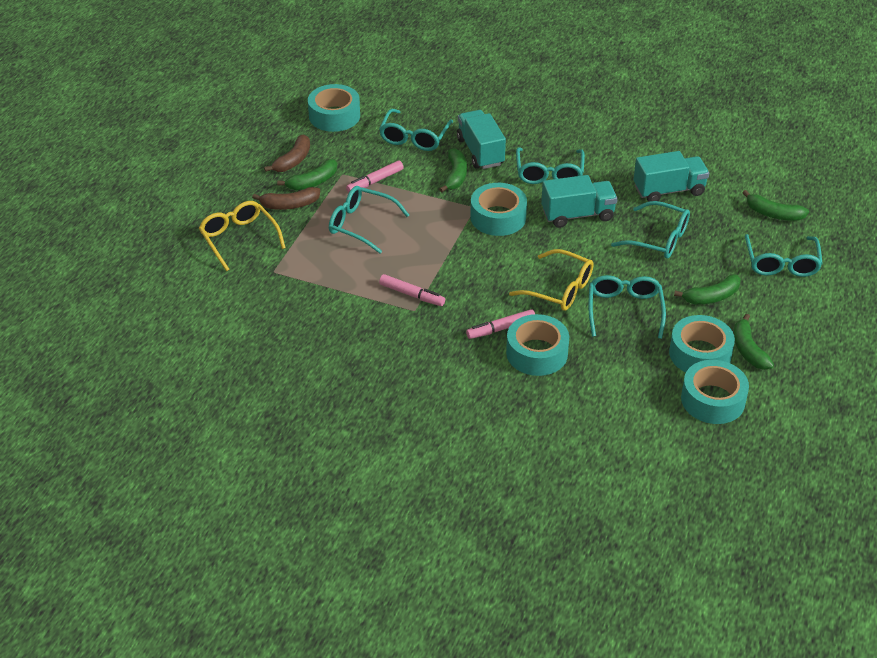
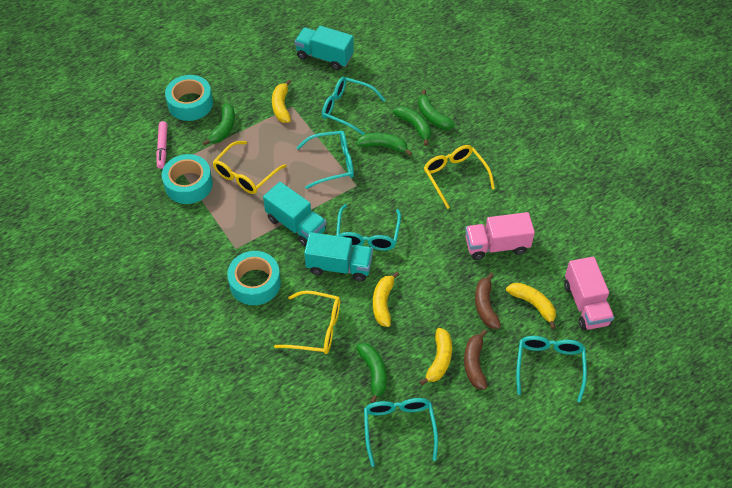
pink marker: [346,161,404,193] [379,274,445,306] [466,309,535,339] = 3 -> [156,121,168,169] = 1
pink truck: none = 0 -> [465,212,535,260] [564,257,614,330] = 2
turquoise glasses: [329,186,409,254] [379,109,453,151] [516,147,585,184] [588,275,666,339] [611,201,690,259] [745,234,823,277] = 6 -> [296,131,354,189] [322,77,385,135] [336,204,401,251] [364,398,438,467] [516,336,587,402] = 5
turquoise tape: [308,84,360,132] [470,183,527,236] [506,314,569,376] [669,315,735,372] [681,360,749,424] = 5 -> [162,154,213,204] [165,75,213,121] [227,251,281,305] = 3
yellow banana: none = 0 -> [272,80,291,123] [373,272,399,327] [420,328,452,385] [506,283,556,329] = 4
yellow glasses: [199,201,286,271] [509,249,594,311] = 2 -> [212,141,286,194] [274,291,340,354] [424,145,495,209] = 3

